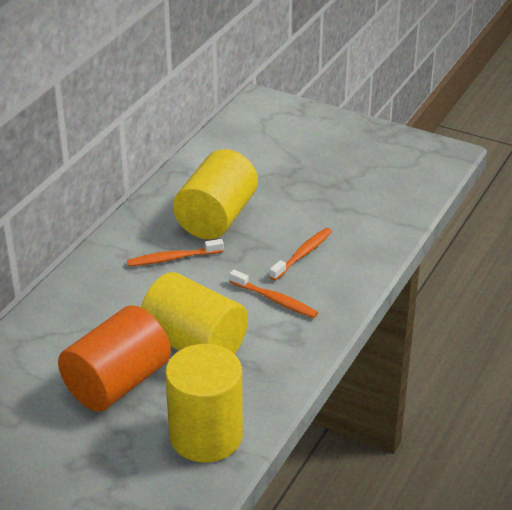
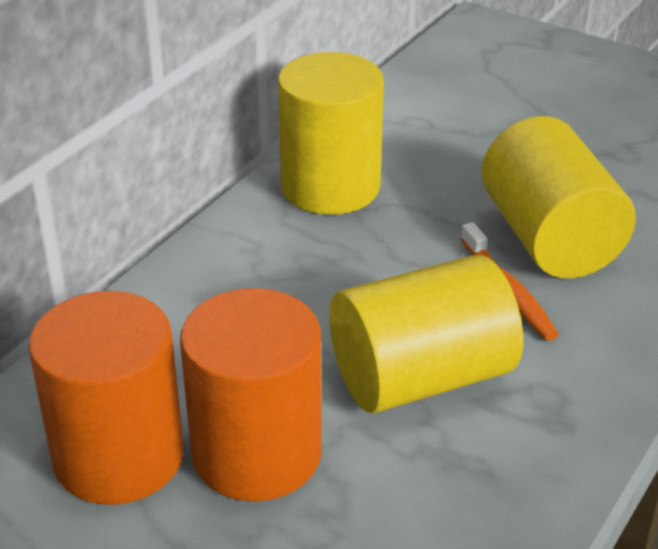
orange cylinder: [58,305,171,412] = 1 -> [29,291,184,505] [180,288,322,501] = 2
orange toothbrush: [127,239,224,266] [229,270,318,318] [269,228,332,281] = 3 -> [461,222,559,340] = 1

